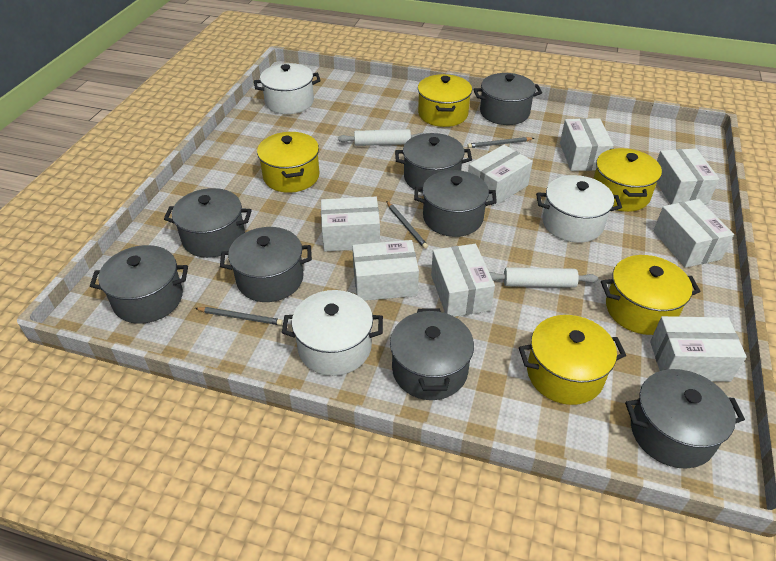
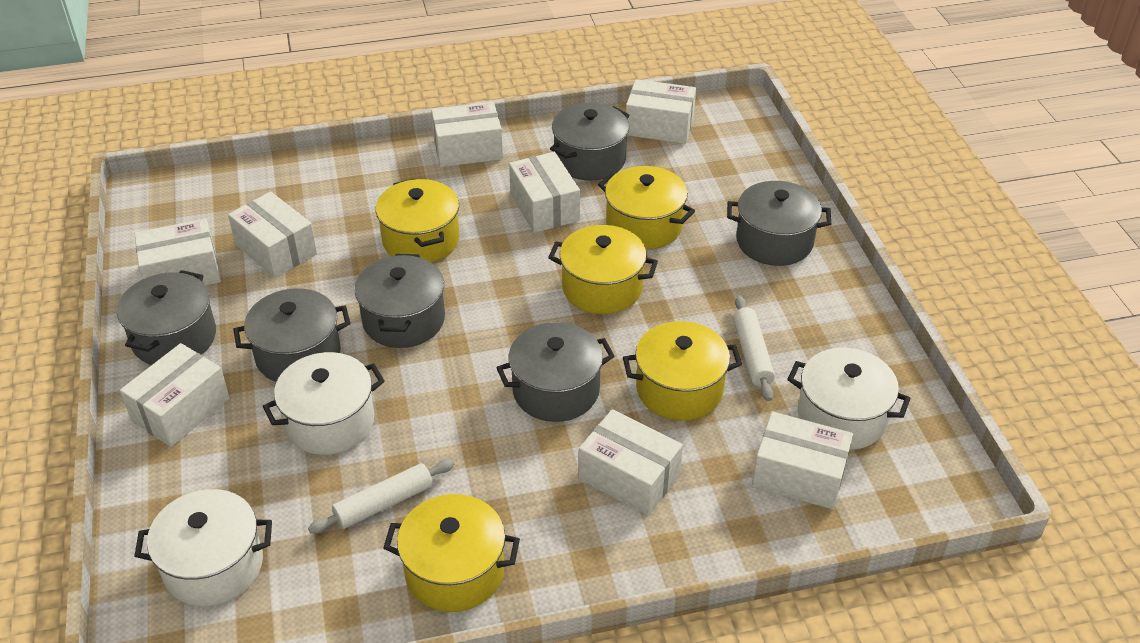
grey pencil: [195,307,283,325] [386,201,428,249] [467,137,534,148] = 3 -> none = 0
grey pot: [90,245,188,324] [164,188,252,258] [220,227,312,302] [390,308,474,400] [395,133,472,193] [414,170,497,237] [473,73,542,125] [625,369,745,469] = 8 -> [117,270,216,365] [233,288,350,382] [354,254,445,348] [496,322,615,422] [550,103,630,181] [727,181,831,266] = 6

